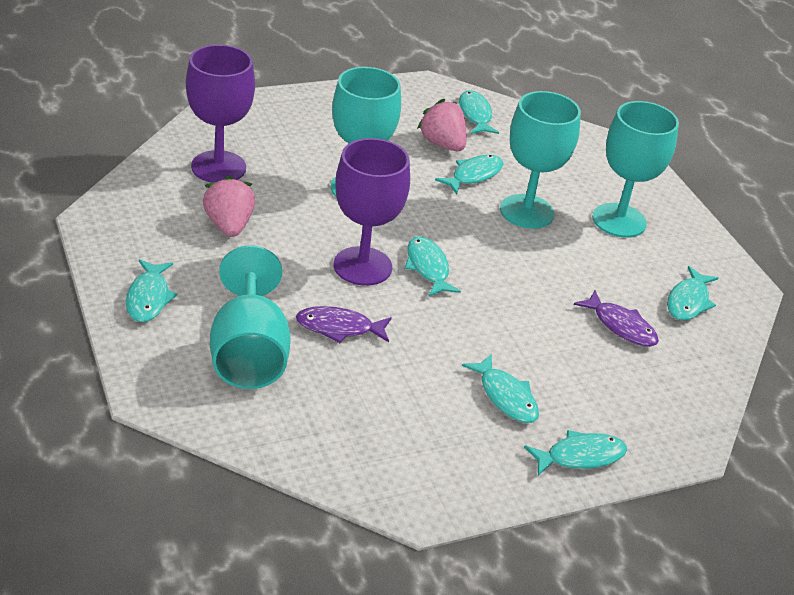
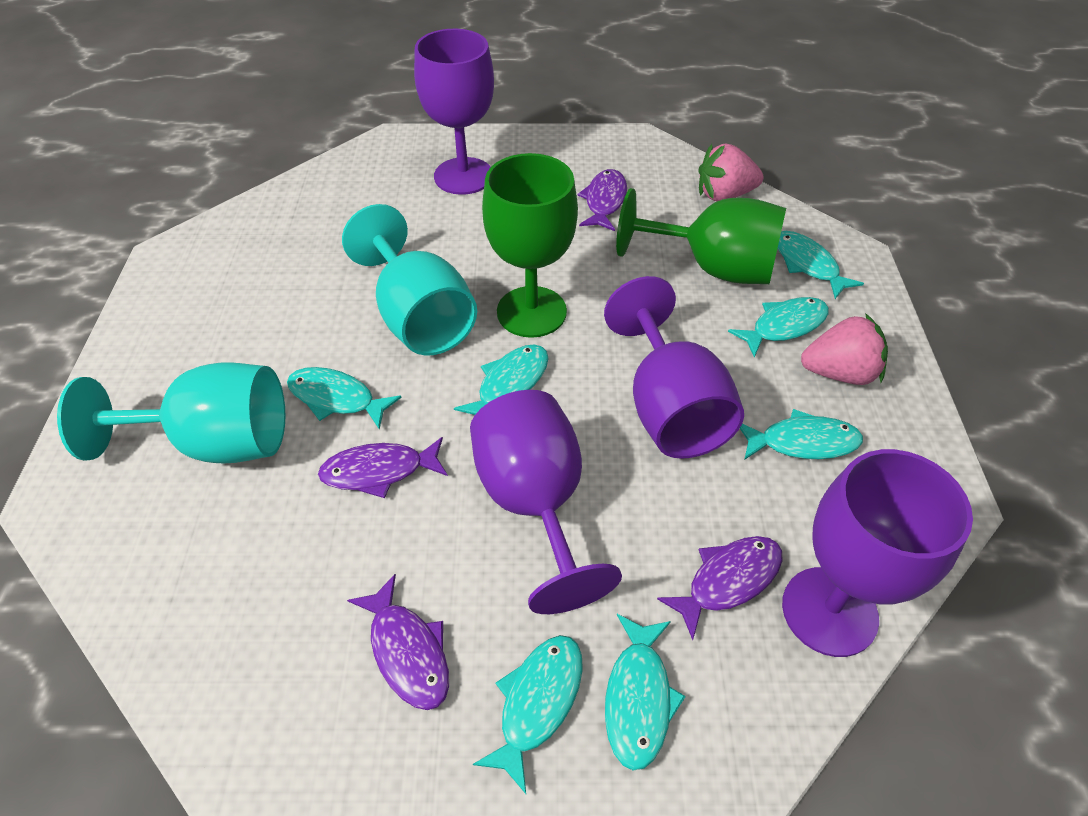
green goblet: none = 0 -> [482,153,578,338] [616,188,786,284] = 2
purple fish: [296,306,392,343] [574,290,659,347] = 2 -> [318,437,448,498] [347,574,449,710] [577,169,627,231] [657,536,783,640] = 4
purple goblet: [186,45,255,182] [334,138,410,286] = 2 -> [414,29,494,195] [470,390,622,614] [604,276,744,459] [782,449,973,657] = 4
turquoise goblet: [210,245,291,389] [331,67,401,196] [500,91,581,229] [592,101,679,238] = 4 -> [57,362,286,464] [342,204,477,356] = 2

